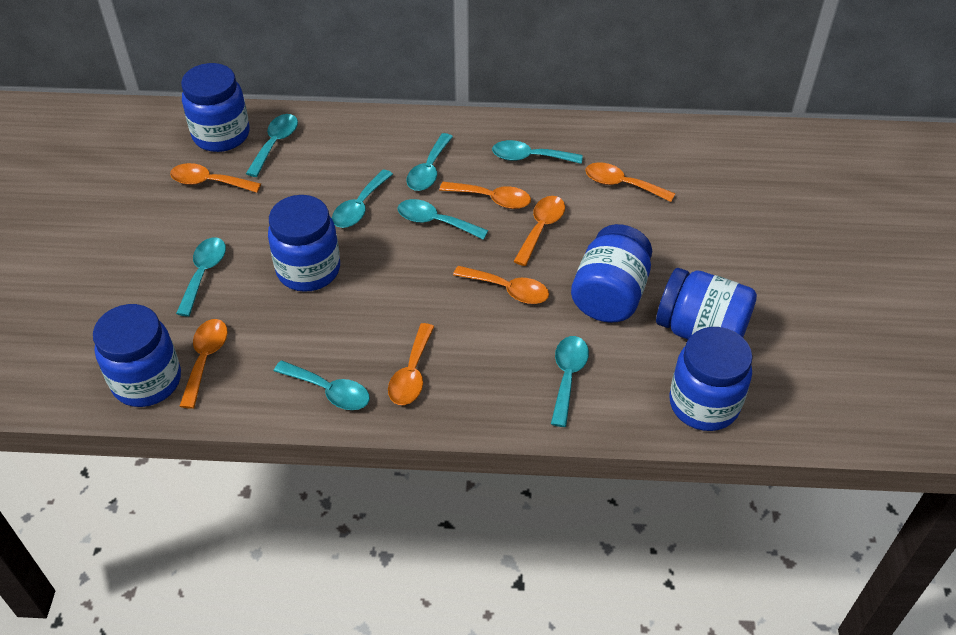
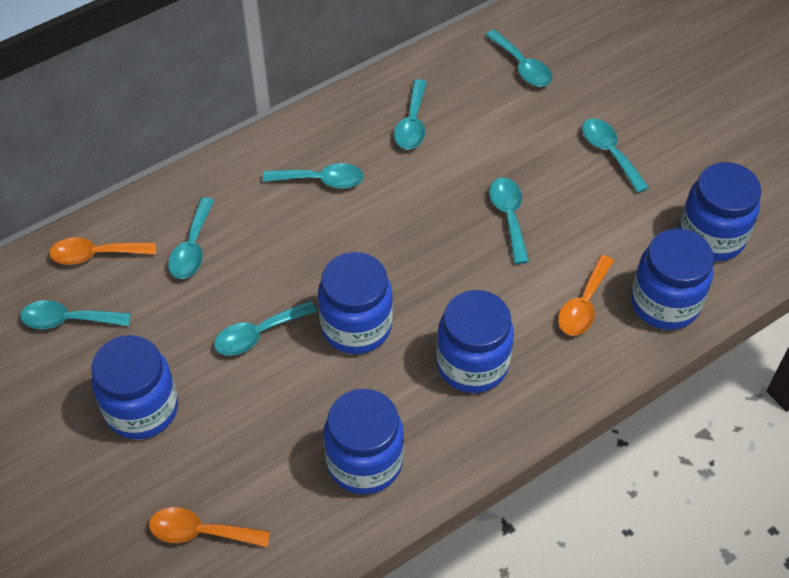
orange spoon: [170,163,261,193] [180,319,228,409] [388,323,434,405] [439,182,531,209] [453,266,549,304] [513,196,565,266] [585,162,675,202] = 7 -> [49,237,156,265] [149,507,270,547] [558,255,614,336] = 3

